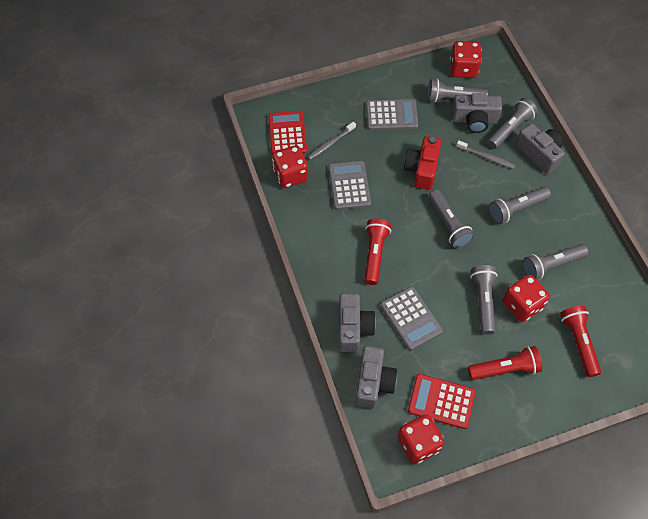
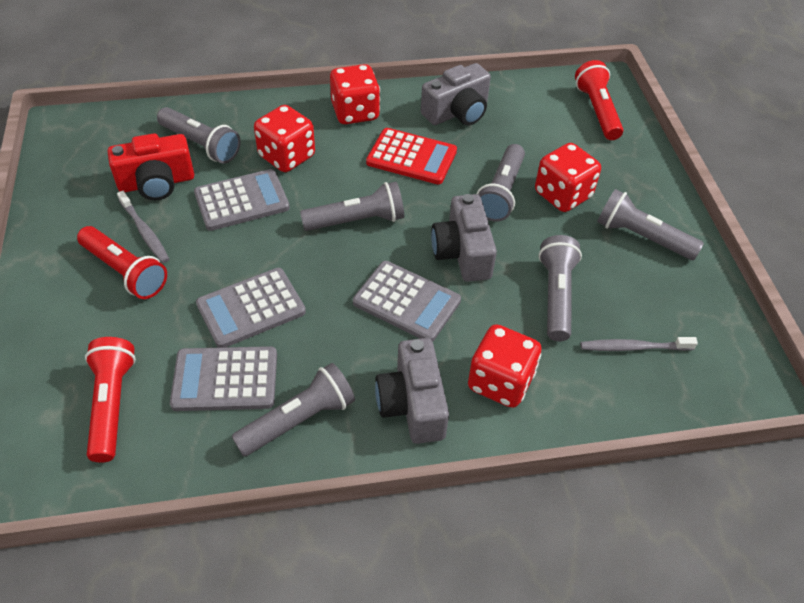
grey calculator: [329,161,371,210] [366,99,418,130] [380,287,443,350] = 3 -> [170,346,277,411] [194,169,290,231] [196,268,306,348] [353,261,461,342] = 4
grey camera: [339,293,376,352] [355,346,397,408] [452,93,502,133] [516,123,565,174] = 4 -> [375,338,449,444] [421,63,491,125] [431,194,497,282] = 3
red calculator: [268,111,307,155] [408,374,476,429] = 2 -> [366,128,457,184] = 1

